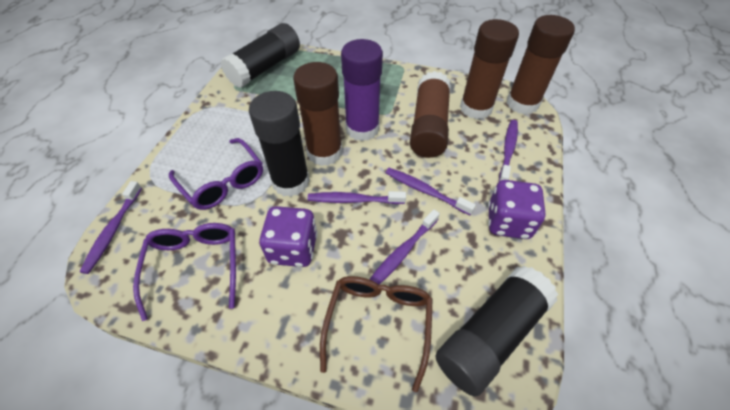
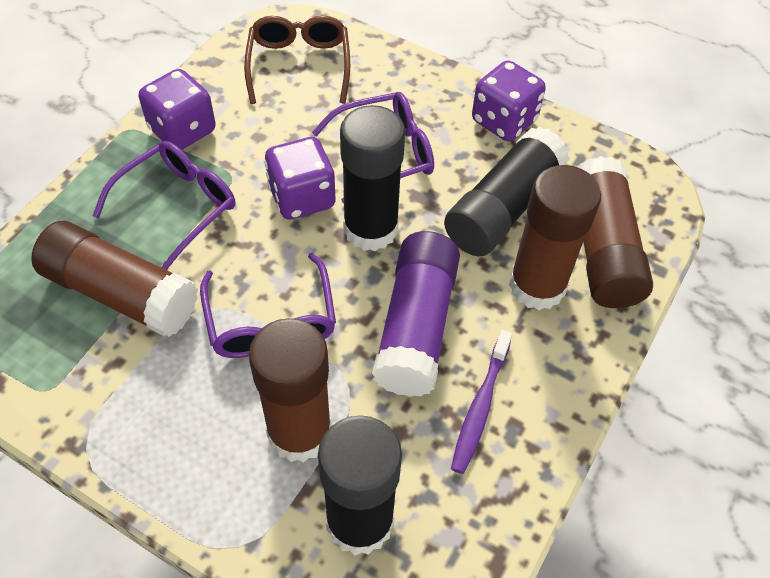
purple dice: [259,206,318,267] [488,180,546,239] = 2 -> [139,69,216,150] [264,137,336,220] [472,60,546,141] = 3
purple glasses: [133,223,236,321] [169,138,263,210] = 2 -> [93,141,235,270] [200,253,336,358] [312,92,434,204] = 3
purple toothbrush: [80,181,142,274] [308,191,406,204] [369,209,440,285] [385,168,476,215] [499,120,518,181] = 5 -> [451,330,512,474] = 1

